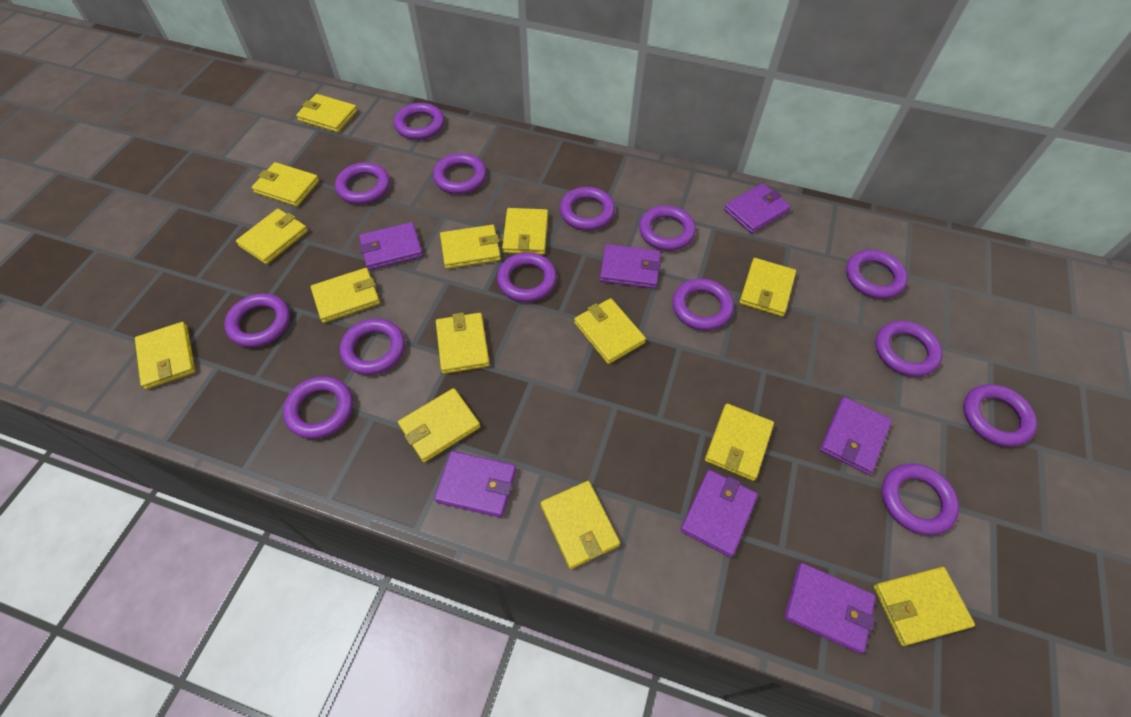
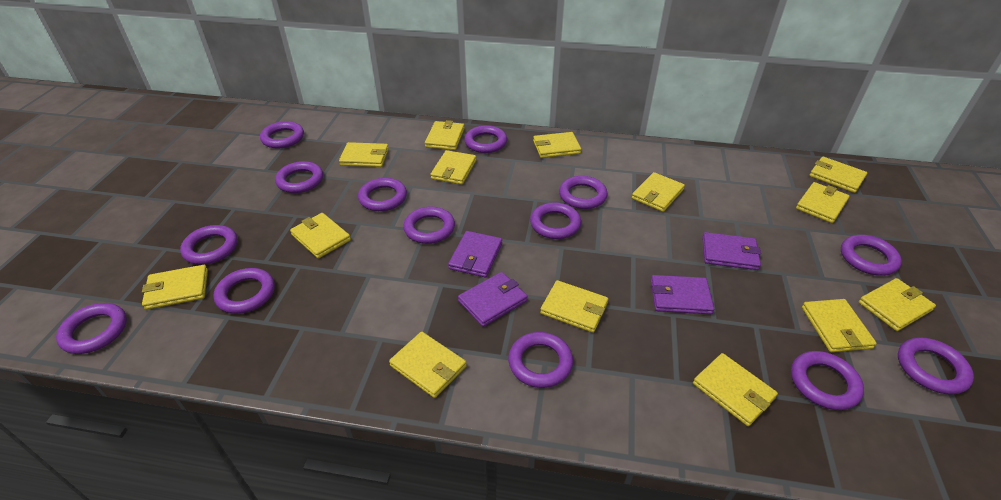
purple wallet: [359,222,423,270] [434,451,516,518] [600,244,661,289] [680,470,758,558] [724,183,791,234] [784,563,876,654] [820,397,892,475] = 7 -> [448,231,502,277] [458,272,528,327] [651,275,714,314] [702,232,761,270] = 4

